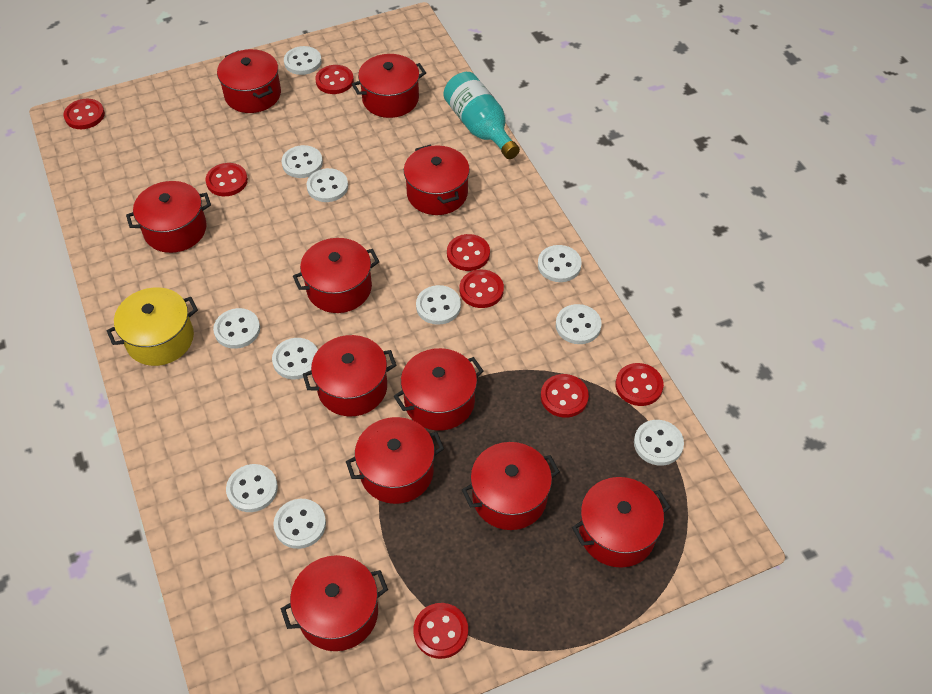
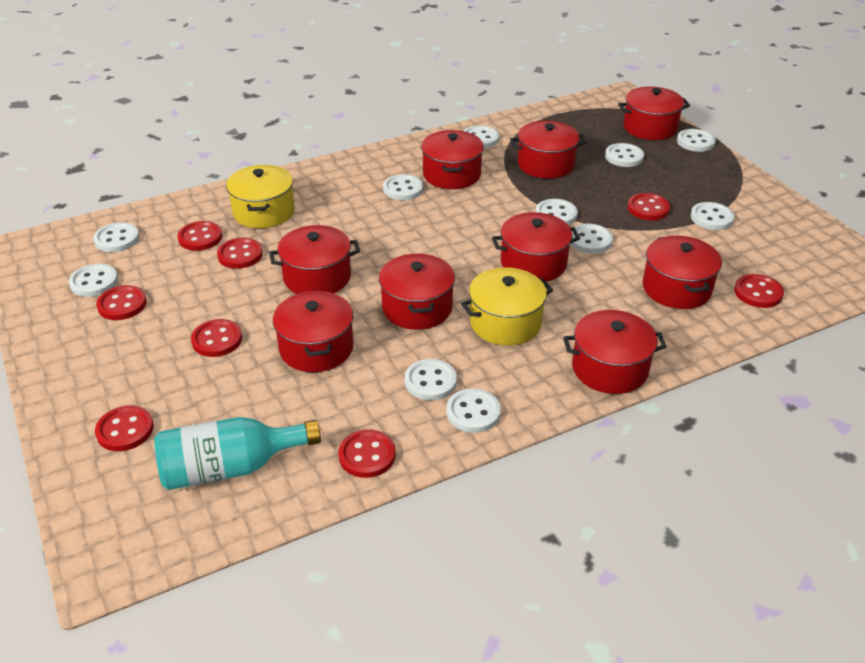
red pot: [126,181,211,253] [217,49,281,113] [281,555,388,651] [293,238,380,313] [303,335,396,416] [346,417,444,504] [352,54,426,118] [394,348,484,431] [404,144,470,215] [462,442,560,530] [572,477,670,568] = 11 -> [269,225,360,294] [273,290,354,372] [379,254,455,330] [421,130,484,189] [492,212,580,282] [510,121,587,179] [563,310,667,394] [618,87,690,140] [643,236,722,309] = 9
yellow pot: [107,287,198,366] = 1 -> [226,165,295,228] [461,267,553,345] = 2

